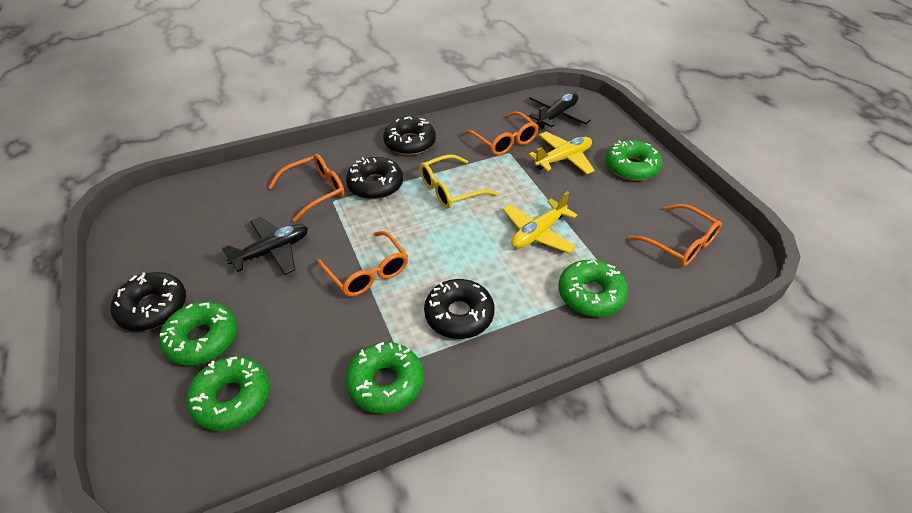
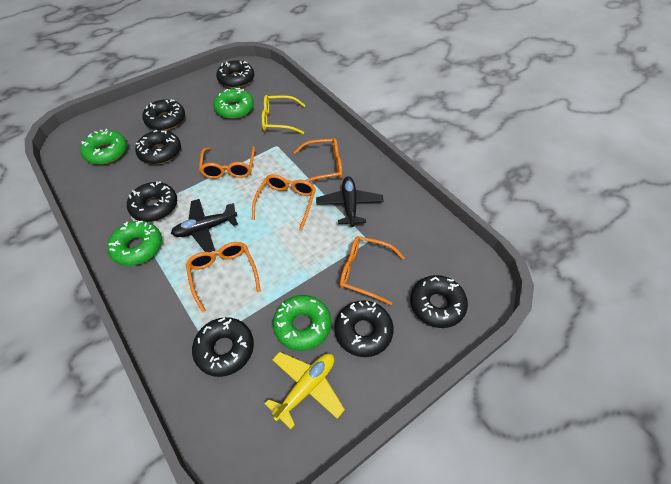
black donut: [110,272,186,331] [346,157,403,200] [383,116,436,155] [424,279,495,339] = 4 -> [127,181,177,222] [135,130,181,164] [143,99,185,131] [192,317,254,377] [216,60,254,88] [335,300,394,357] [410,275,468,328] = 7
green donut: [159,301,237,365] [186,356,269,431] [345,342,423,414] [558,260,628,317] [606,140,662,181] = 5 -> [80,129,127,164] [107,221,162,266] [213,88,254,119] [273,295,331,351] = 4
orange glasses: [268,154,344,222] [317,231,408,297] [463,112,539,155] [628,204,722,266] = 4 -> [186,242,261,312] [199,146,255,179] [252,174,316,230] [294,138,342,182] [340,236,405,305] = 5
yellow plane: [503,191,577,253] [529,132,595,174] = 2 -> [265,352,345,429] = 1

